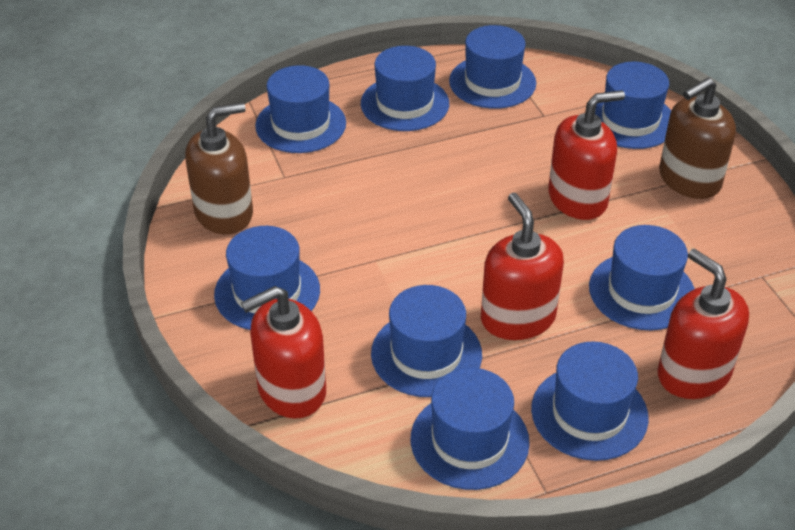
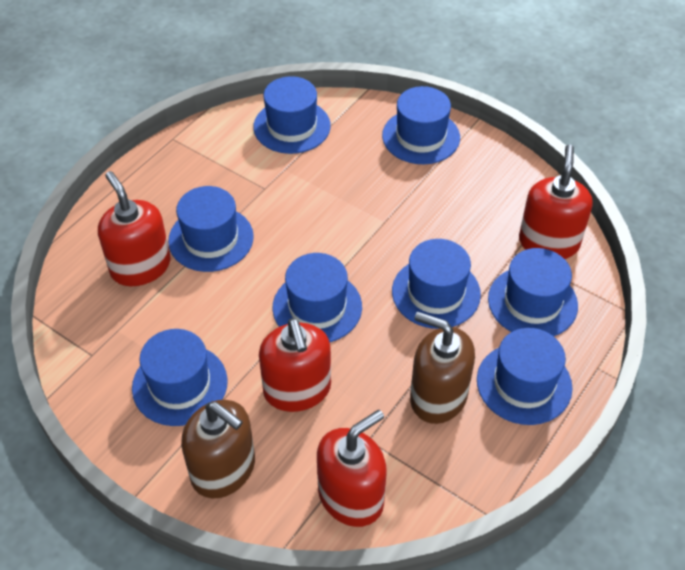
blue hat: [214,226,320,330] [255,65,346,153] [361,46,449,131] [371,285,482,397] [411,368,530,490] [449,25,536,109] [531,341,649,461] [589,225,695,330] [595,62,671,149] = 9 -> [132,329,228,426] [168,186,254,272] [253,76,331,154] [273,253,362,342] [382,86,460,164] [392,239,481,329] [477,328,572,425] [488,248,578,336] = 8

